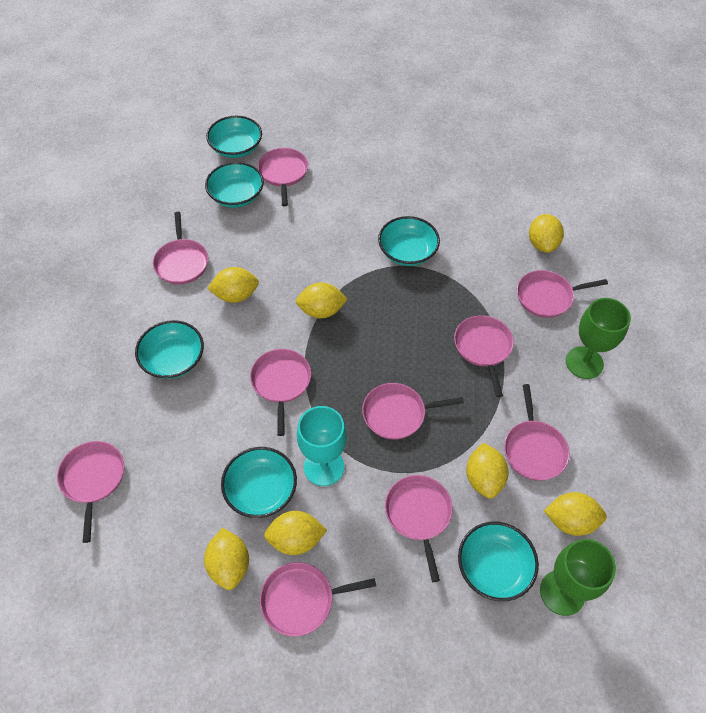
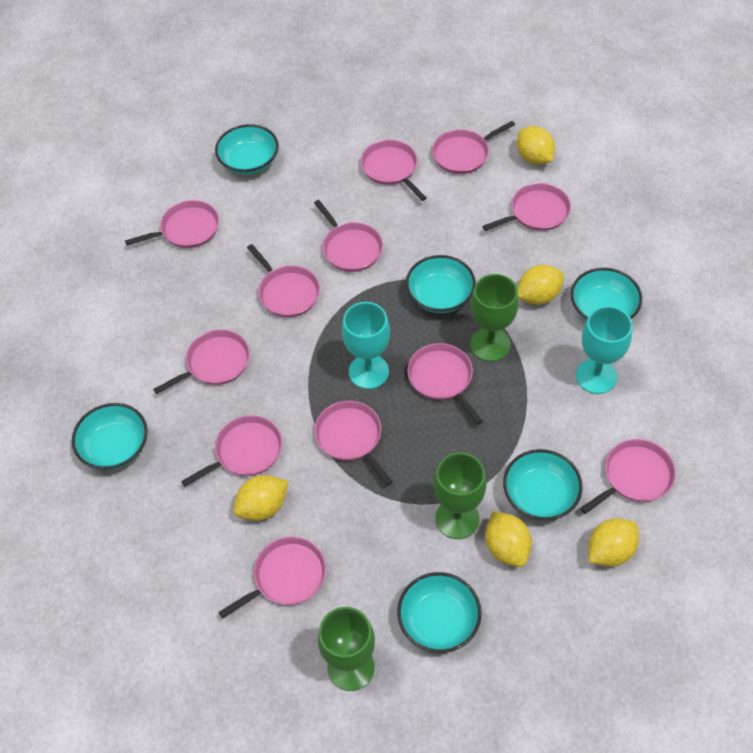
green goblet: [540,539,616,616] [566,298,631,379] = 2 -> [318,607,375,691] [433,452,486,539] [471,274,519,362] = 3
pink pan: [57,441,124,543] [153,212,208,285] [250,349,311,436] [258,148,308,206] [260,562,376,636] [362,383,464,440] [385,475,453,582] [454,315,514,397] [504,384,570,481] [517,270,608,318] = 10 -> [125,200,219,248] [153,329,250,394] [181,415,282,487] [218,537,326,619] [247,244,320,317] [314,200,383,272] [314,401,393,486] [360,140,426,201] [407,343,483,425] [432,121,515,174] [483,183,571,231] [580,439,676,514] = 12
turquoise goblet: [297,406,347,486] = 1 -> [342,302,390,389] [576,306,633,394] = 2
yellow lemon: [204,528,249,590] [207,267,259,303] [264,511,327,555] [296,282,348,318] [466,443,509,499] [529,214,564,253] [544,492,607,536] = 7 -> [233,475,288,521] [485,511,532,567] [517,126,555,165] [517,265,564,305] [588,518,639,567] = 5

